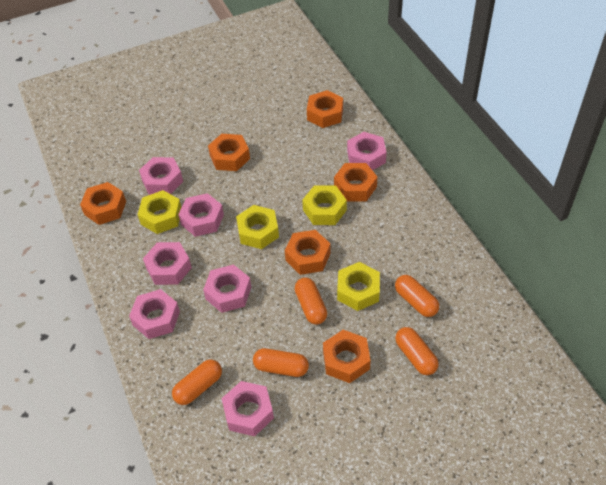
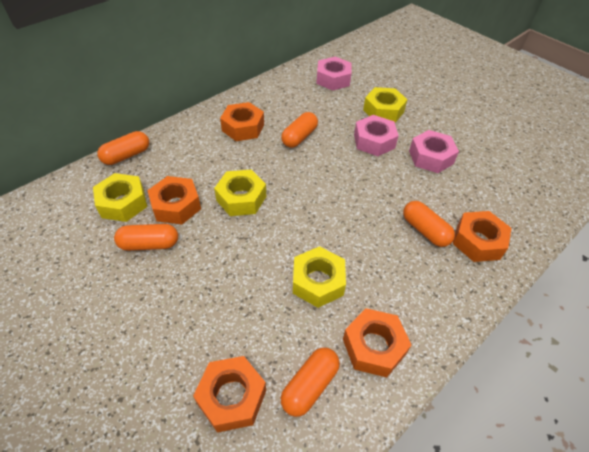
orange nut: [80,182,126,225] [208,134,250,171] [285,230,331,275] [307,90,343,128] [323,330,371,383] [334,163,377,201] = 6 -> [147,176,201,224] [193,356,266,433] [220,102,264,141] [343,308,411,377] [453,211,511,262] = 5
pink nut: [129,289,180,339] [139,157,183,195] [143,242,192,285] [178,193,224,237] [203,264,251,313] [222,381,274,436] [347,132,387,170] = 7 -> [316,57,352,91] [354,115,399,156] [409,130,459,173] = 3

